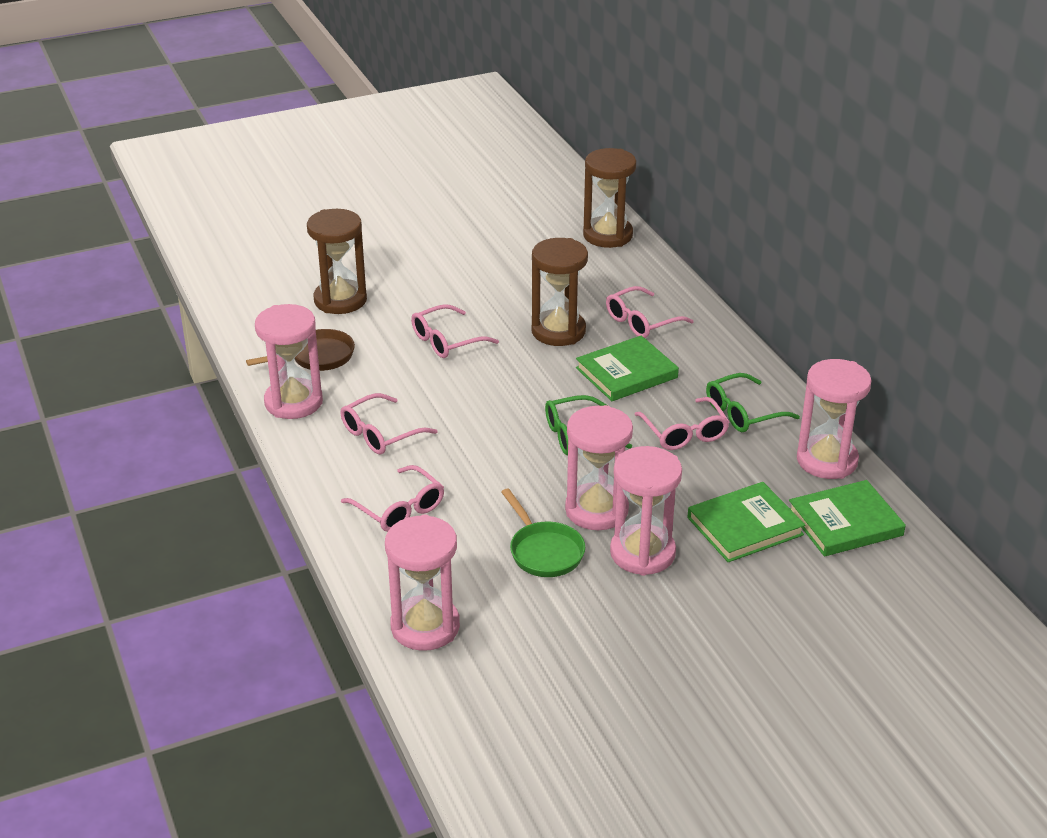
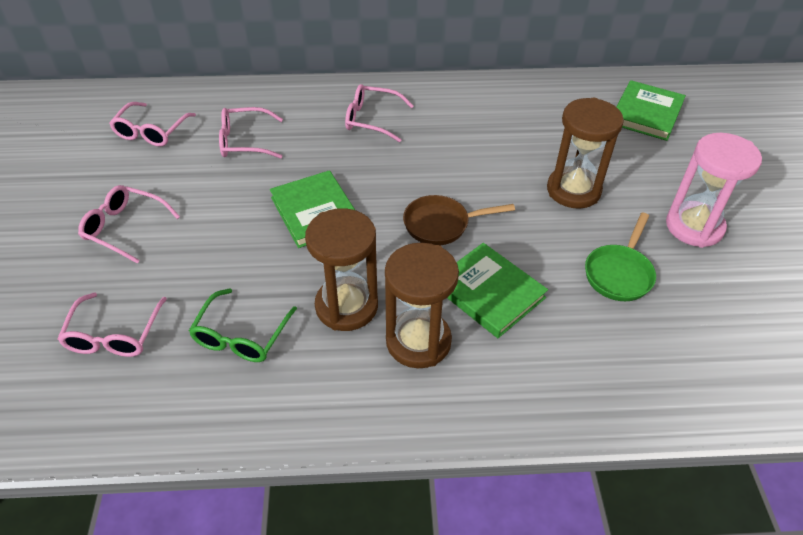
green glasses: [545,395,632,455] [706,373,800,432] = 2 -> [189,288,297,362] = 1
pink hourglass: [255,304,323,419] [385,515,460,651] [565,405,633,530] [610,446,682,576] [797,359,872,479] = 5 -> [666,133,762,248] = 1

